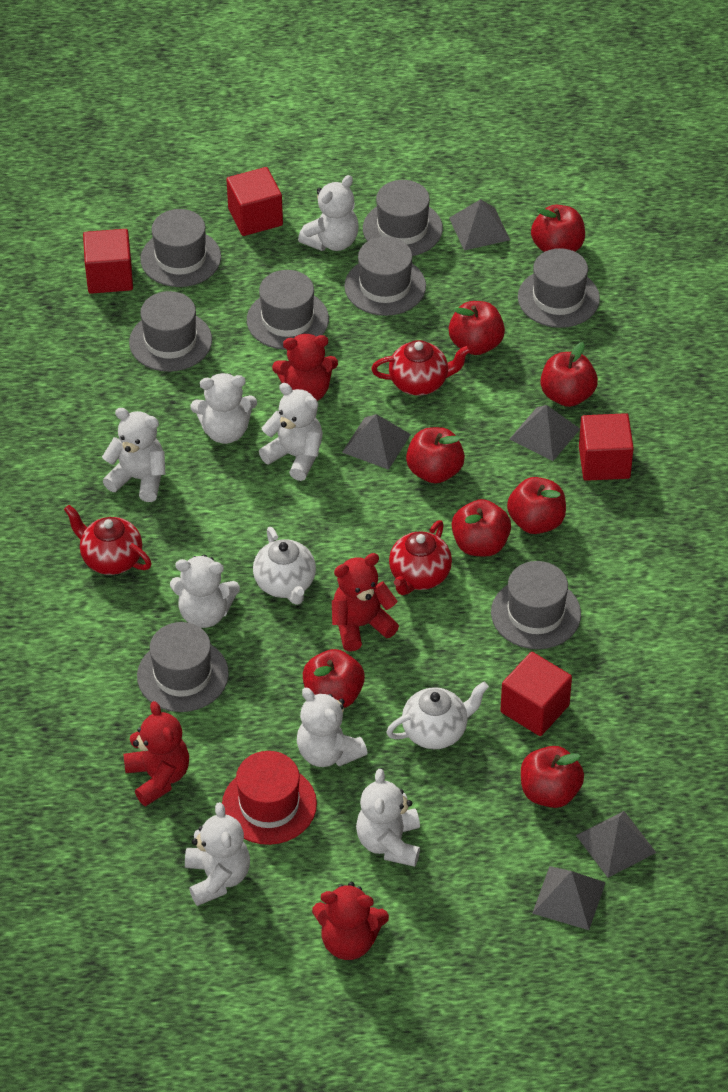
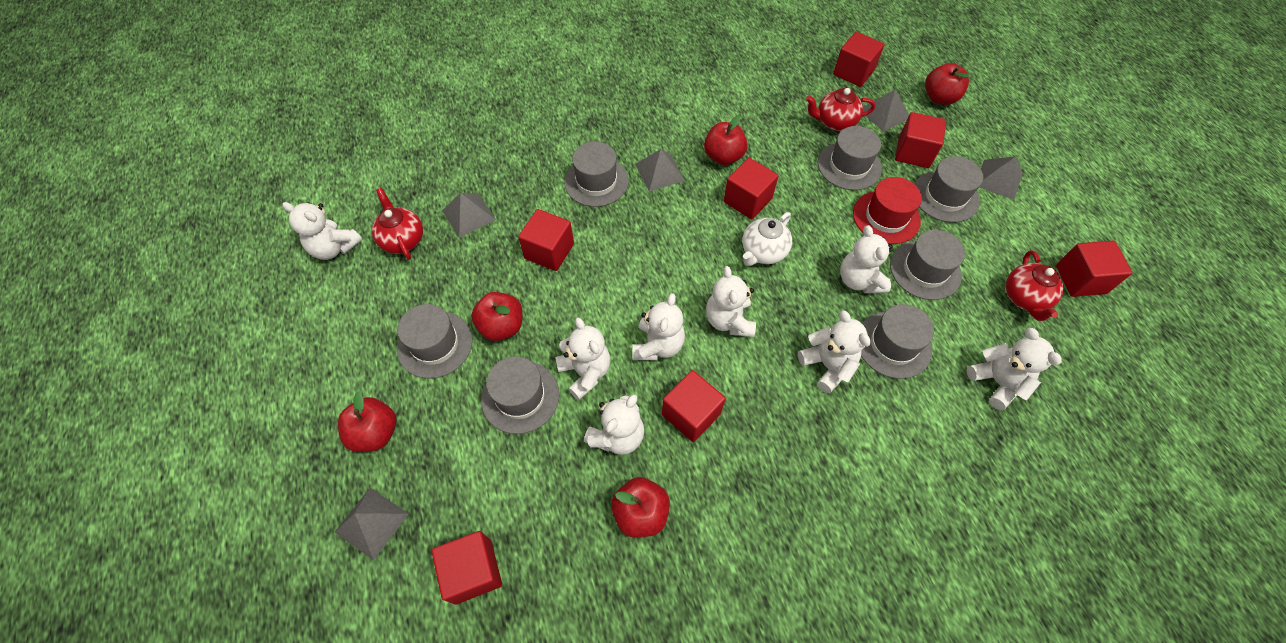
grey hat: [129,291,212,372] [137,622,229,712] [140,209,221,287] [247,270,329,350] [344,237,426,316] [363,180,443,256] [491,561,581,649] [518,248,600,328] = 8 -> [397,304,473,379] [481,356,559,434] [564,142,629,207] [818,126,882,190] [861,304,934,379] [890,230,965,300] [914,156,983,223] = 7
red apple: [303,649,365,708] [406,427,465,483] [449,301,505,355] [452,499,511,556] [507,477,566,534] [521,746,584,808] [531,204,585,252] [541,342,598,407] = 8 -> [338,391,396,452] [471,292,523,341] [611,477,670,538] [704,115,748,165] [925,63,969,105] = 5
red cube: [83,229,133,294] [226,167,283,236] [500,652,572,736] [579,413,634,481] = 4 -> [431,531,502,605] [518,209,574,271] [662,370,726,442] [724,158,778,219] [833,32,885,87] [895,112,946,168] [1056,241,1132,297] = 7
red teddy bear: [123,701,189,806] [272,334,338,401] [312,882,389,960] [332,553,399,652] = 4 -> none = 0
white teapot: [253,527,316,605] [386,682,489,749] = 2 -> [742,212,792,266] = 1

